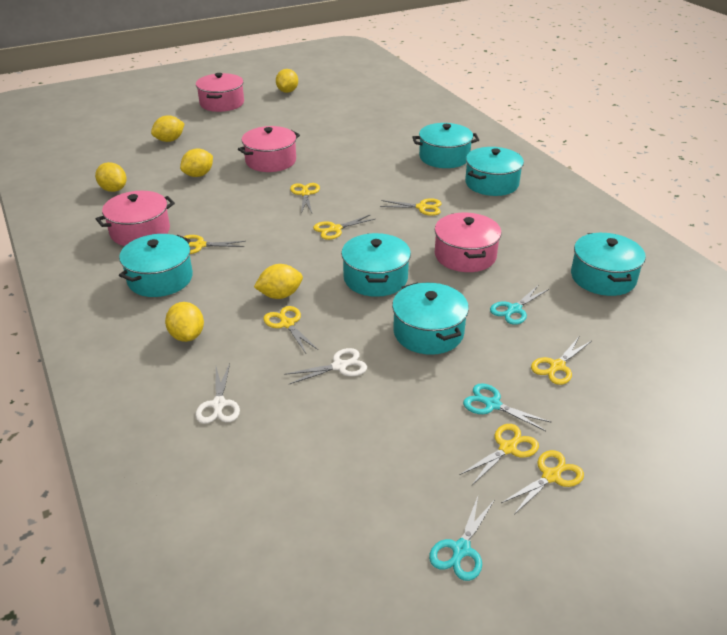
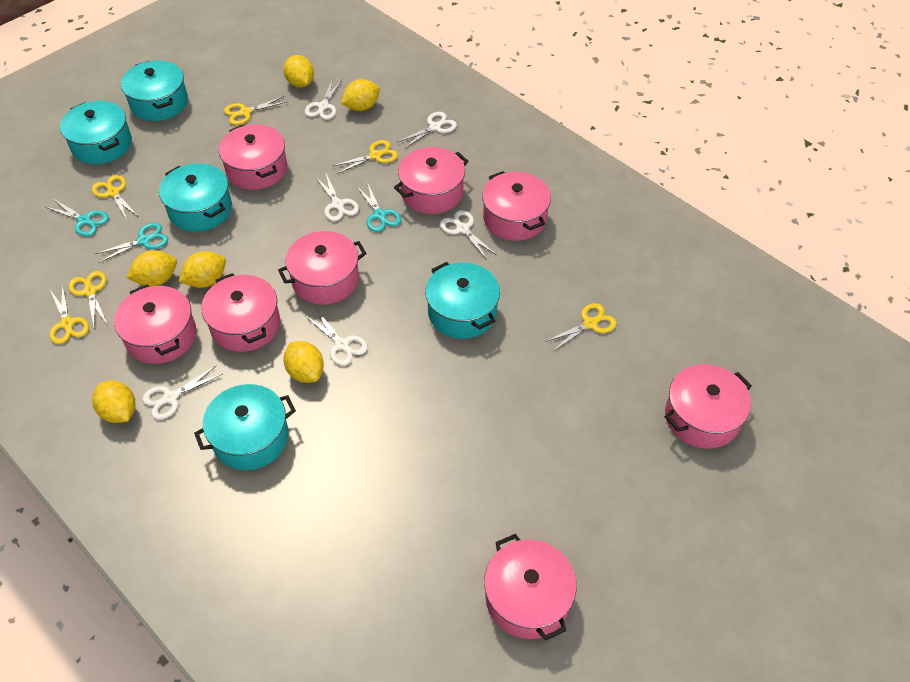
pink pot: [96,191,175,246] [196,73,244,112] [238,126,300,172] [435,213,501,272] = 4 -> [114,285,196,364] [201,273,280,352] [219,124,287,190] [278,231,367,305] [394,147,469,214] [482,171,551,241] [484,534,577,640] [664,364,752,449] = 8
turquoise pot: [119,234,193,297] [341,233,411,297] [392,282,469,355] [413,123,479,168] [465,147,524,196] [571,233,646,296] = 6 -> [60,101,132,164] [121,60,188,121] [159,163,232,232] [194,384,296,470] [425,262,500,339] = 5
white scissors: [195,363,240,424] [284,348,367,384] = 2 -> [142,366,222,420] [305,80,342,120] [305,310,368,366] [316,174,359,221] [398,112,457,149] [440,210,497,260] = 6
yellow scissors: [184,235,246,254] [263,306,318,353] [290,183,320,214] [313,214,375,240] [380,198,441,216] [460,424,539,485] [501,450,584,514] [531,337,592,385] = 8 -> [50,284,89,344] [68,271,107,327] [92,175,139,220] [224,96,287,125] [333,140,398,174] [545,303,617,351] = 6

